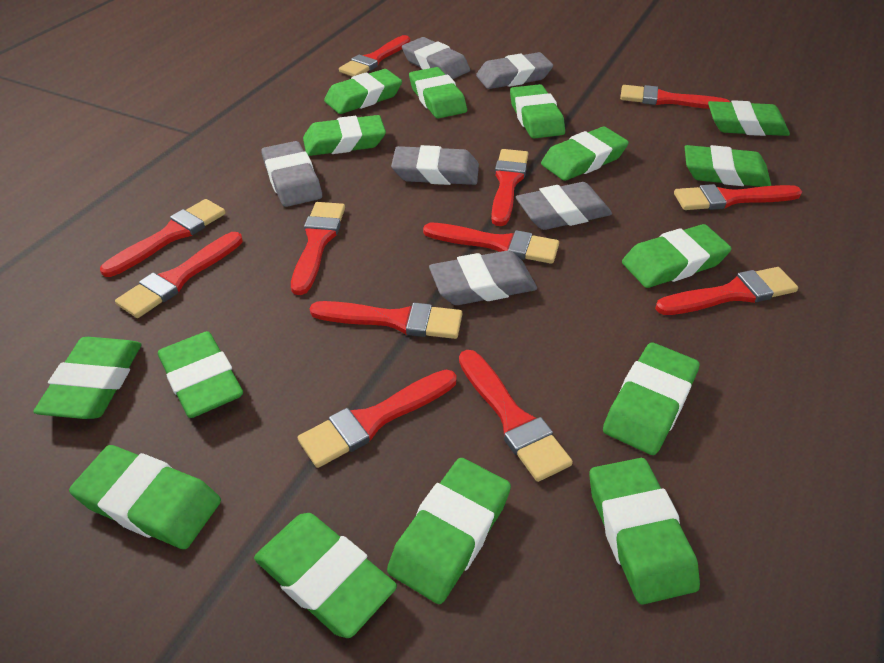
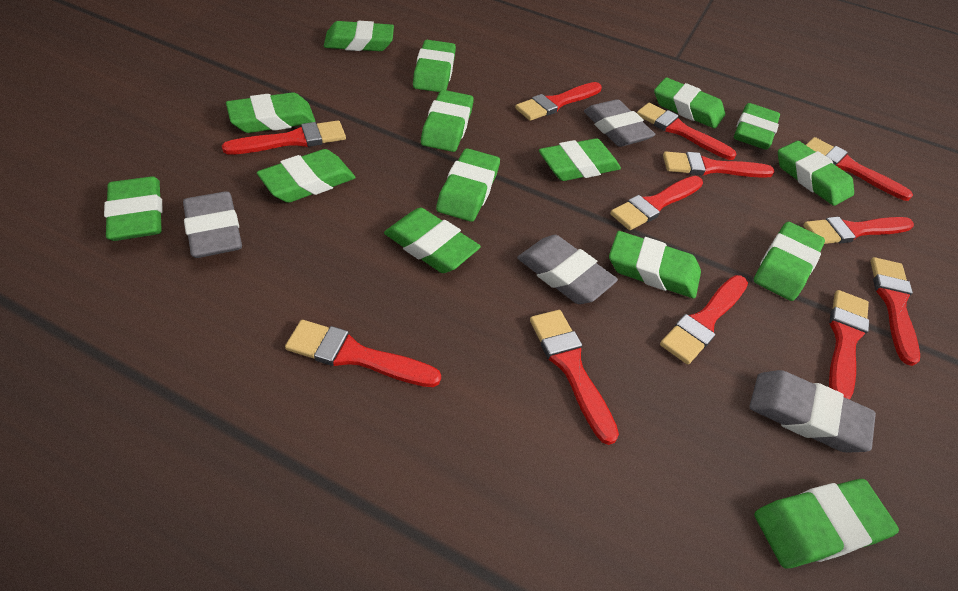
grey eraser: [261,141,322,207] [391,145,479,185] [402,37,470,79] [429,250,537,305] [476,52,553,89] [516,182,612,230] = 6 -> [183,191,242,258] [517,235,618,304] [584,99,656,147] [749,370,876,453] = 4

